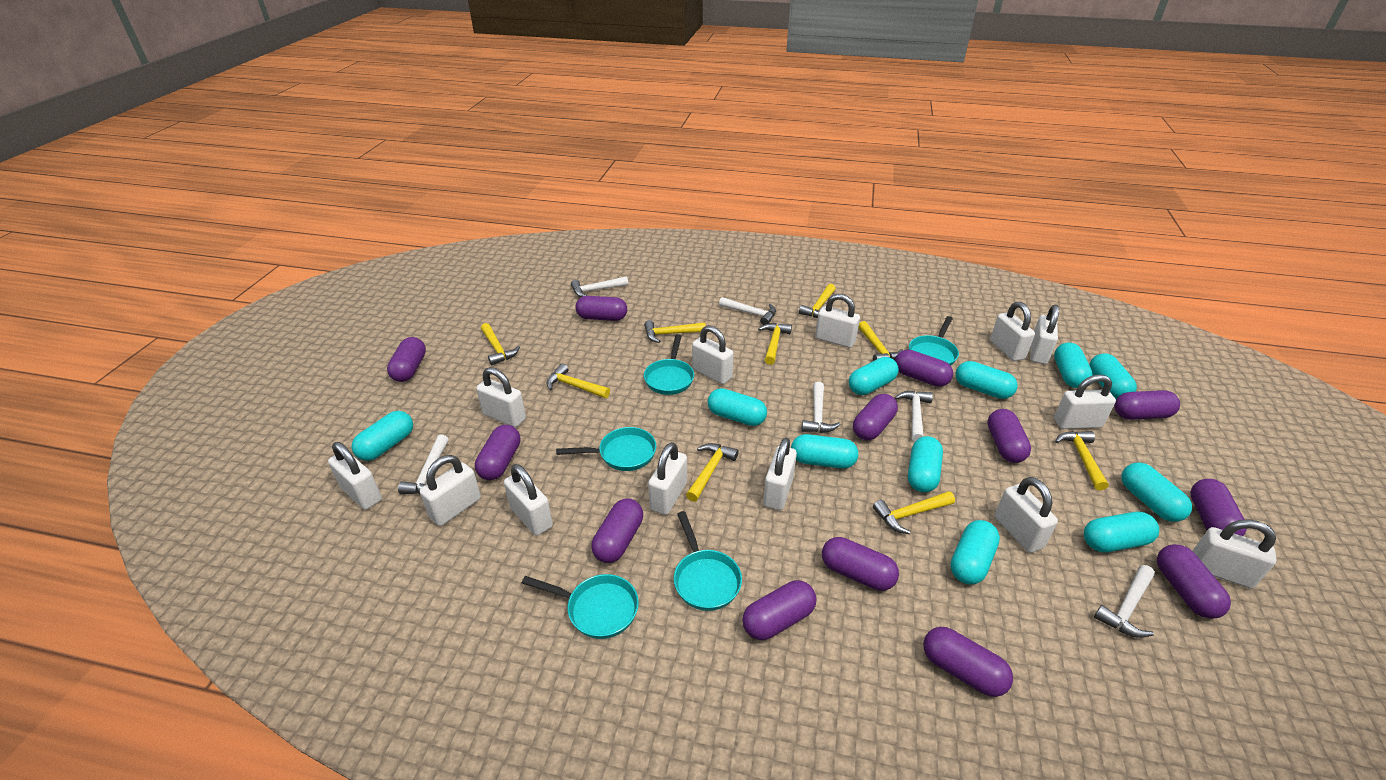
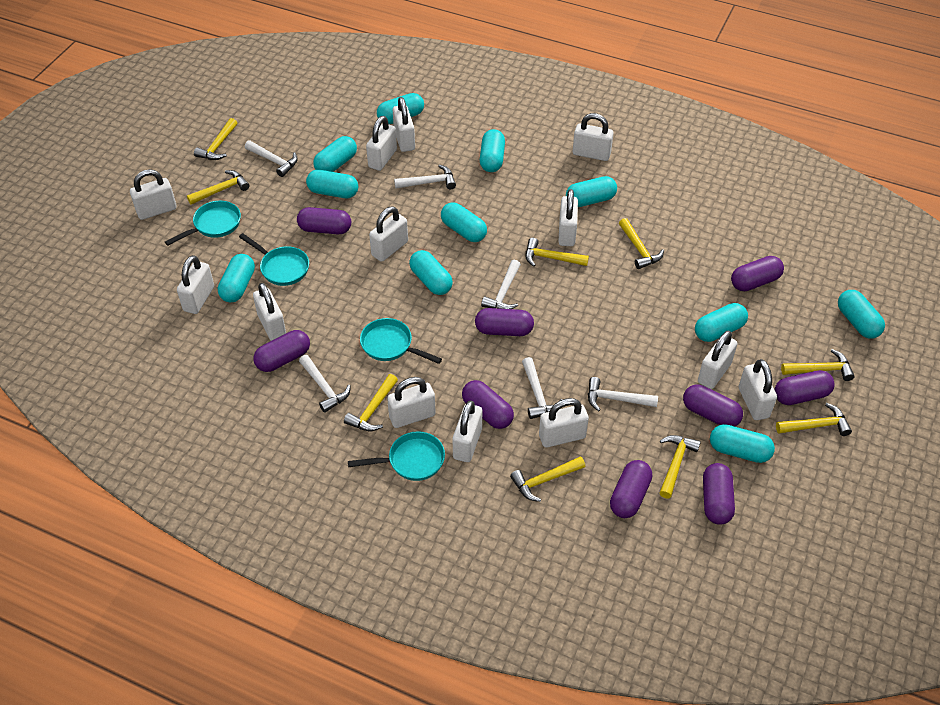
purple capsule: [387,337,426,382] [475,425,521,480] [575,296,627,321] [591,499,643,563] [742,580,816,640] [822,537,899,591] [853,394,898,440] [895,350,953,387] [924,627,1013,697] [987,409,1031,463] [1114,390,1180,420] [1157,544,1231,619] [1190,479,1247,536] = 13 -> [253,330,310,372] [297,207,351,234] [462,380,514,429] [475,308,534,336] [610,460,652,518] [683,385,743,427] [703,463,735,525] [731,256,784,291] [774,370,834,405] = 9
turquoise pan: [522,574,639,639] [556,427,656,471] [644,334,694,395] [674,511,742,611] [909,316,959,366] = 5 -> [165,201,241,246] [239,233,309,286] [348,431,445,481] [360,318,442,364] = 4

